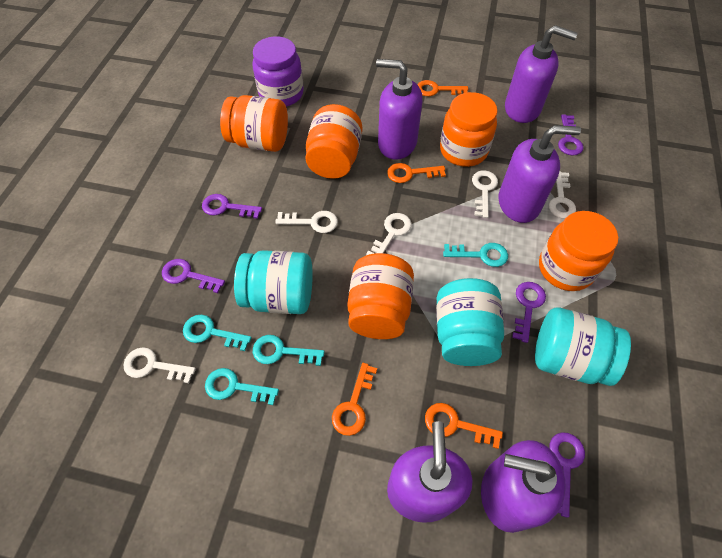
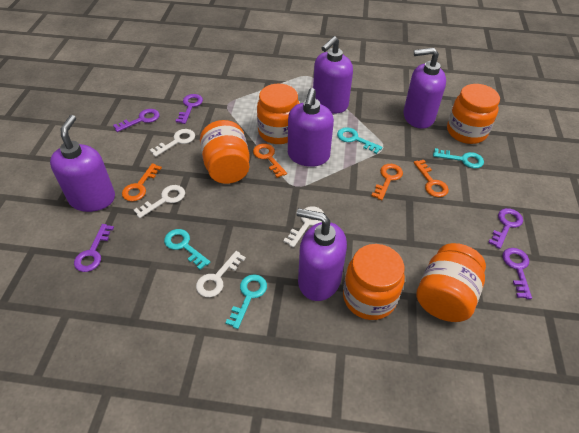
purple jar: [252,36,304,107] = 1 -> none = 0
turquoise jar: [234,250,313,314] [436,278,504,366] [535,308,631,386] = 3 -> none = 0
white key: [123,347,196,383] [275,211,338,233] [366,213,412,255] [472,170,498,218] [549,171,576,219] = 5 -> [134,185,185,218] [150,129,195,157] [196,251,246,297] [283,206,324,248] = 4

